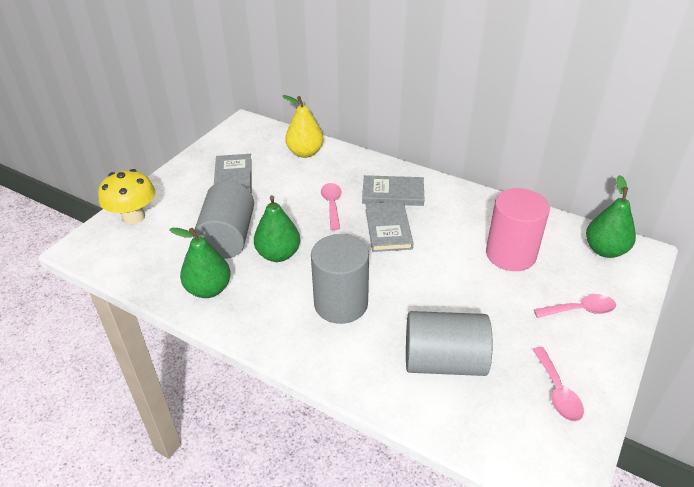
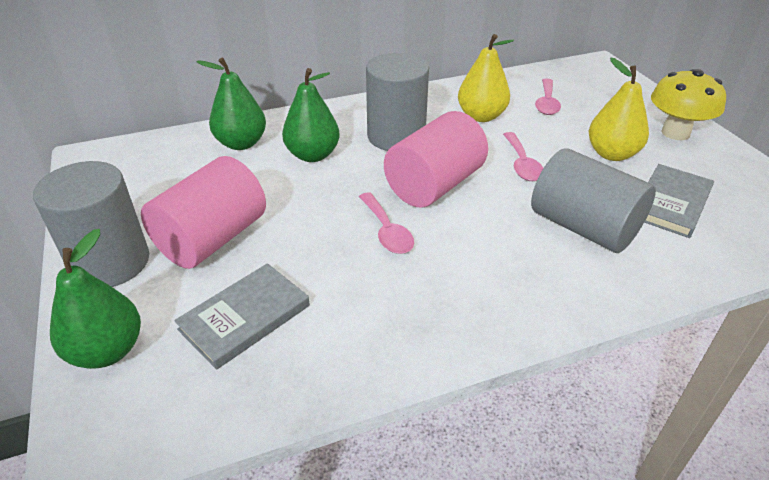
grey book: [214,154,252,194] [362,175,424,206] [365,201,413,252] = 3 -> [174,263,310,370] [644,164,714,238] = 2
pink cylinder: [486,188,550,271] = 1 -> [141,156,266,269] [384,111,488,207] = 2
yellow pear: [283,95,324,158] = 1 -> [458,34,514,122] [589,58,649,161] = 2

